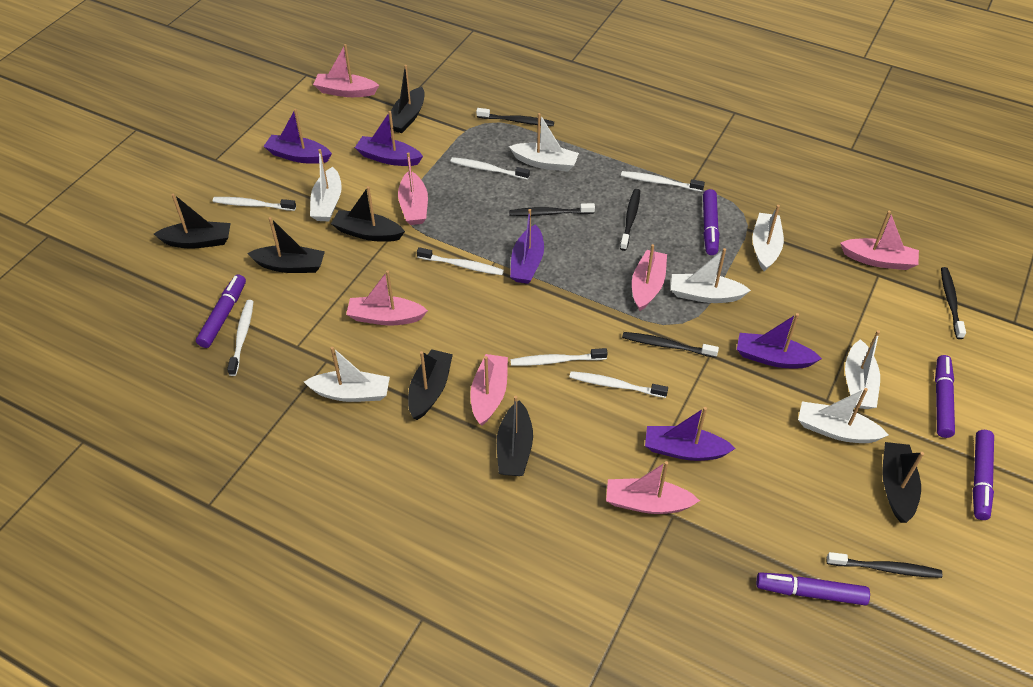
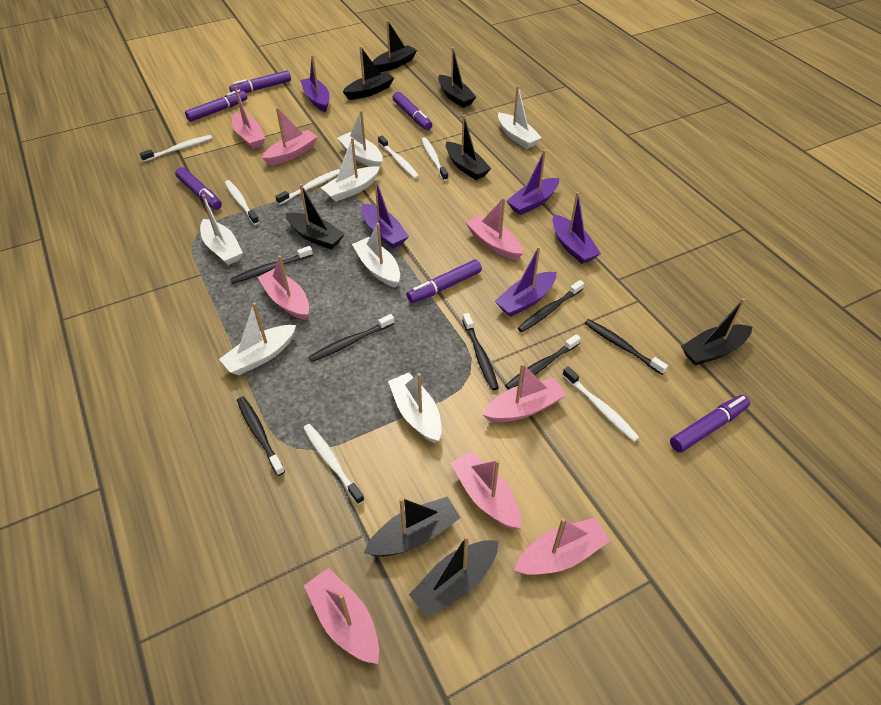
black boat: [154,194,231,249] [247,217,325,273] [331,186,405,242] [389,65,425,133] [408,349,453,420] [497,396,533,476] [882,442,924,523] = 7 -> [285,184,345,249] [343,46,394,100] [364,496,461,556] [372,20,417,72] [409,535,499,617] [438,47,476,108] [446,115,492,180] [681,298,752,365] = 8
black toothbrush: [476,108,554,126] [509,203,595,216] [620,189,640,251] [622,332,719,358] [826,552,942,578] [941,267,966,339] = 6 -> [230,246,313,284] [237,397,285,476] [309,314,395,362] [462,313,499,390] [505,334,581,390] [518,280,584,332] [585,319,668,375] = 7
pink boat: [313,44,379,97] [346,270,428,325] [398,152,428,225] [470,354,508,426] [606,461,700,514] [632,244,667,311] [840,211,919,270] = 7 -> [232,86,265,149] [258,255,309,320] [262,107,318,165] [304,568,379,664] [451,451,521,529] [466,198,523,260] [482,363,566,422] [514,518,611,575] = 8
purple marker: [196,275,246,348] [703,189,719,255] [756,572,870,605] [935,355,955,438] [973,430,994,520] = 5 -> [175,167,222,210] [185,89,247,122] [229,70,291,93] [392,92,432,130] [407,260,482,303] [670,395,750,452] = 6

